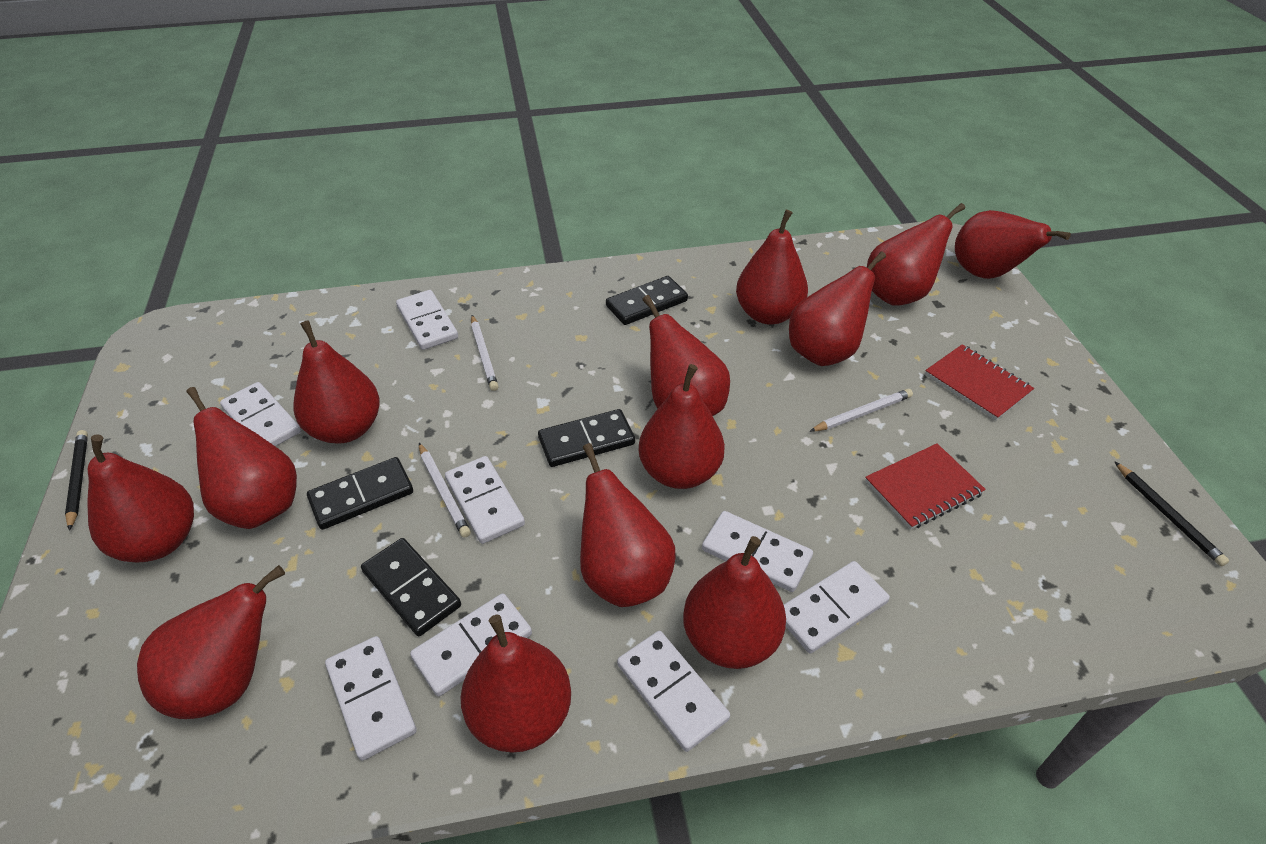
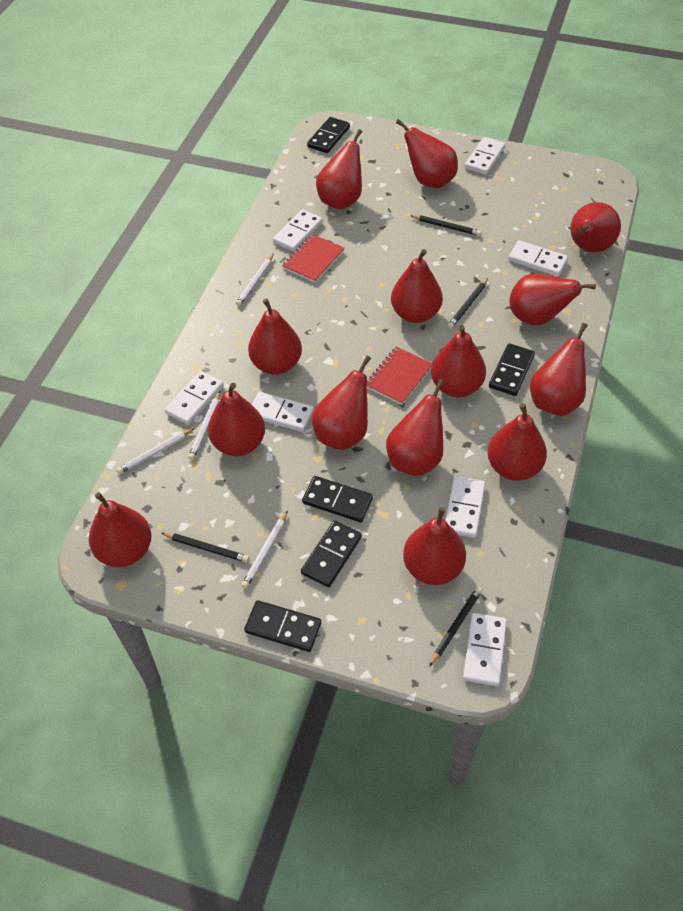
black domino: [307,457,413,530] [361,538,461,636] [538,409,635,467] [606,276,688,325] = 4 -> [244,600,321,652] [301,521,362,587] [302,476,373,522] [307,117,350,153] [489,343,535,396] = 5
black pencil: [65,430,88,531] [1114,461,1229,566] = 2 -> [162,533,249,563] [410,215,481,236] [429,587,482,667] [448,278,488,329] = 4
red pear: [87,435,194,562] [137,565,285,719] [186,387,297,529] [293,320,380,444] [461,615,571,753] [580,443,675,607] [639,364,725,489] [643,295,730,416] [683,536,786,669] [736,210,808,325] [789,251,886,366] [867,203,965,306] [955,210,1071,279] = 13 -> [89,492,152,567] [208,383,265,456] [248,299,302,375] [312,356,371,450] [316,129,362,209] [386,379,445,476] [391,249,443,323] [396,119,458,188] [403,507,466,585] [431,325,486,397] [488,403,547,481] [509,274,596,326] [530,323,587,416] [570,202,621,252] = 14
white domino: [220,382,301,446] [325,636,417,761] [396,290,458,350] [410,593,532,696] [445,456,525,544] [617,631,730,752] [702,511,813,592] [784,561,890,654] = 8 -> [165,371,223,425] [252,392,314,432] [273,209,323,252] [445,476,486,538] [463,613,507,686] [464,137,505,175] [508,240,568,276] = 7
white pencil: [419,443,471,538] [471,315,499,391] [809,389,913,432] = 3 -> [116,428,195,474] [188,391,220,460] [236,254,274,306] [241,510,288,588] = 4

